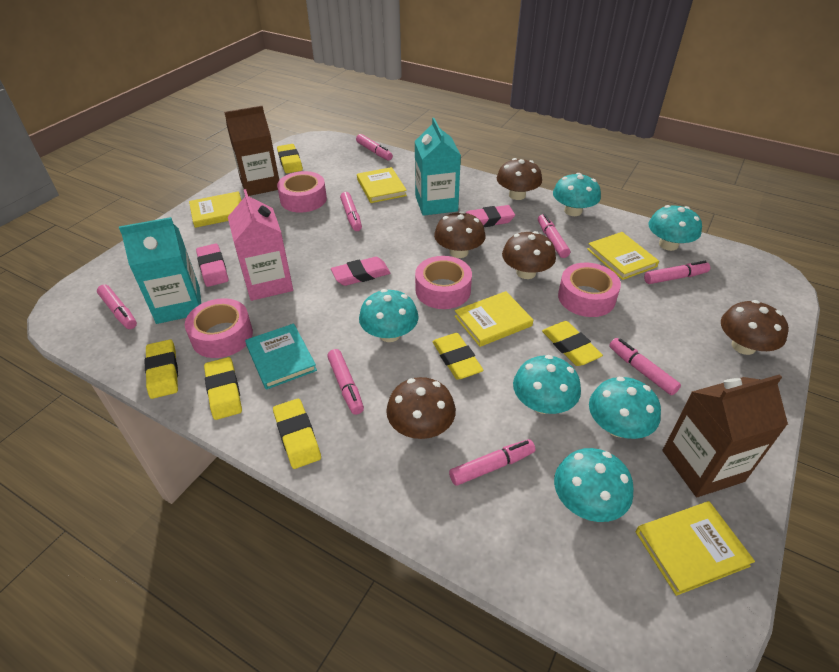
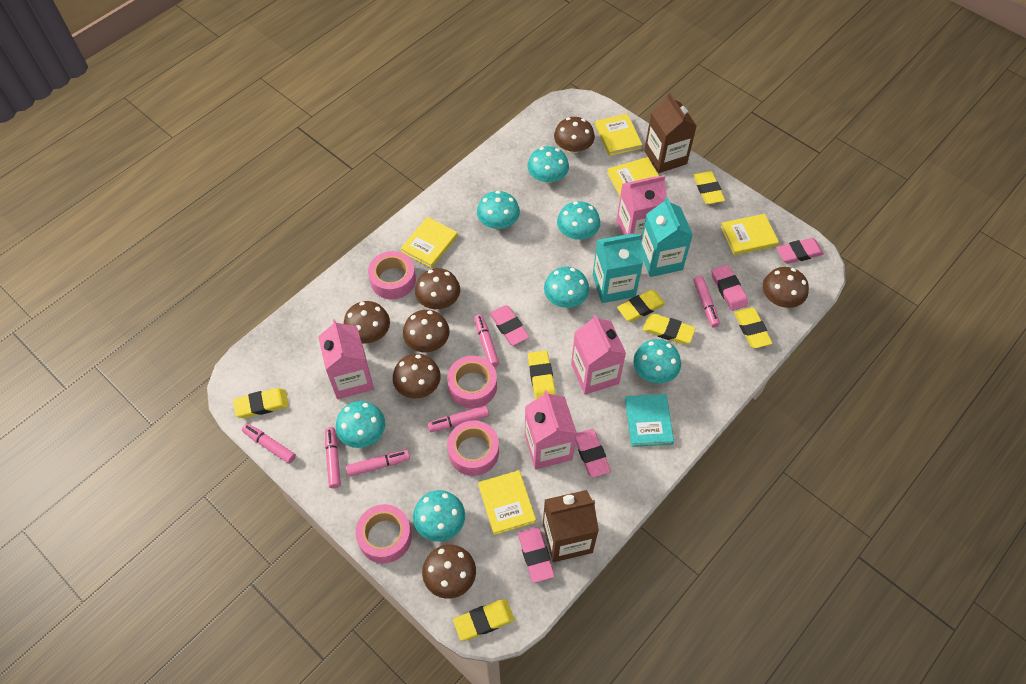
brown mushroom: [386,377,456,439] [434,211,485,258] [497,158,542,200] [502,231,556,279] [721,300,789,355] = 5 -> [344,301,390,344] [393,354,441,399] [403,310,450,352] [415,268,460,309] [422,545,476,599] [554,117,595,154] [763,267,809,308] = 7
pink carton: [228,189,293,301] = 1 -> [318,319,374,399] [525,390,577,469] [571,314,626,395] [617,175,667,242] = 4
pink eraser: [196,244,229,287] [331,257,391,286] [466,205,515,227] = 3 -> [489,305,529,345] [518,527,555,583] [575,429,611,478] [712,265,748,311] [776,238,824,264] = 5
pink marker: [97,284,137,329] [327,349,364,415] [340,192,362,231] [356,134,393,161] [449,439,535,486] [538,214,570,258] [609,338,681,395] [644,261,710,284] = 8 -> [242,423,296,464] [325,427,341,488] [346,450,410,477] [427,405,489,432] [474,314,499,367] [693,276,720,328] = 6
turquoise mushroom: [359,289,419,342] [513,355,581,414] [553,173,601,216] [554,448,634,522] [589,377,661,439] [649,205,702,251] = 6 -> [336,401,385,448] [413,490,465,541] [477,191,520,229] [527,146,569,184] [544,267,589,308] [557,201,600,240] [633,339,681,384] = 7
yellow eraser: [145,339,178,399] [204,357,242,420] [273,399,321,469] [277,144,303,173] [432,333,484,380] [542,321,603,366] = 6 -> [233,388,289,418] [453,599,515,641] [528,350,556,399] [617,289,666,322] [643,314,696,344] [693,171,725,204] [734,308,772,348] = 7

